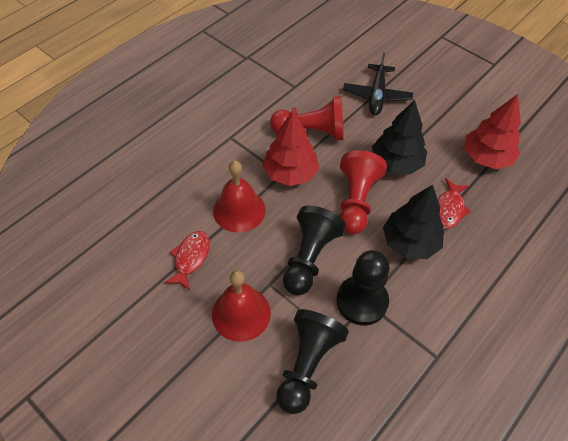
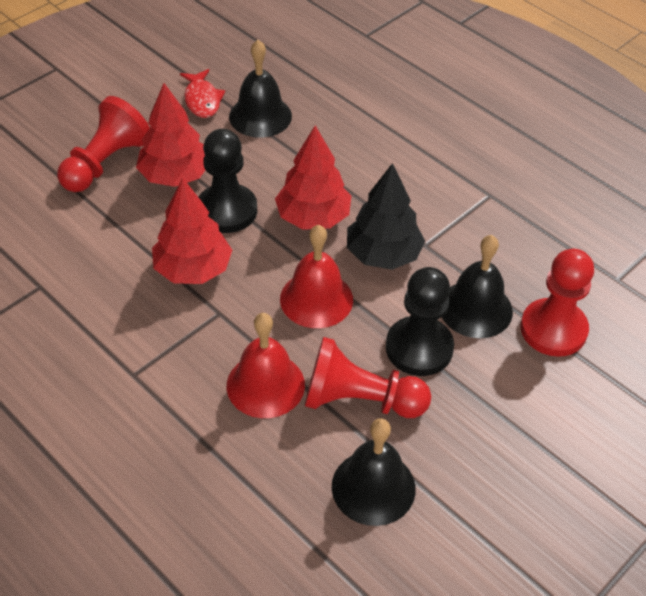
black bell: none = 0 -> [229,40,292,138] [332,418,416,526] [442,235,513,338] = 3
black pawn: [276,309,349,414] [283,205,346,295] [337,250,390,325] = 3 -> [199,129,257,233] [386,267,454,376] = 2
black plane: [343,53,413,115] = 1 -> none = 0
black tree: [372,100,427,175] [383,185,444,259] = 2 -> [347,163,425,270] = 1
red fish: [164,231,210,290] [438,178,471,229] = 2 -> [180,69,225,118] = 1
red pawn: [270,96,344,140] [340,150,387,234] = 2 -> [57,96,150,192] [305,337,431,418] [521,249,594,357] = 3
red tree: [262,111,319,186] [464,94,521,169] = 2 -> [136,83,205,187] [152,178,232,284] [275,125,351,230] = 3

